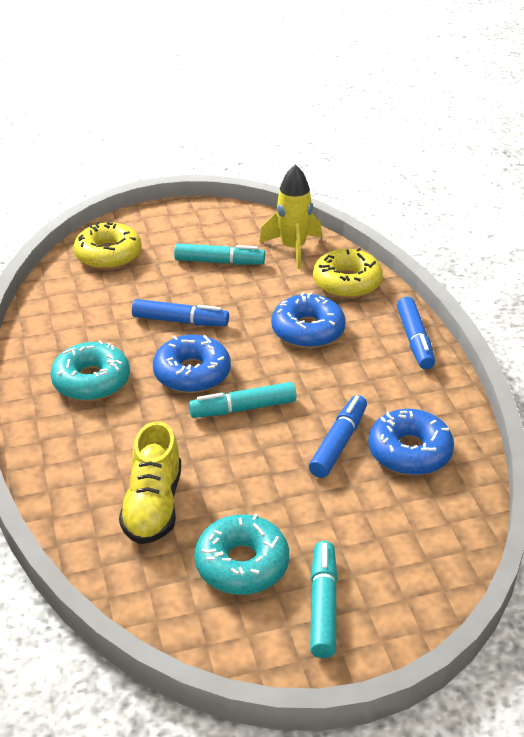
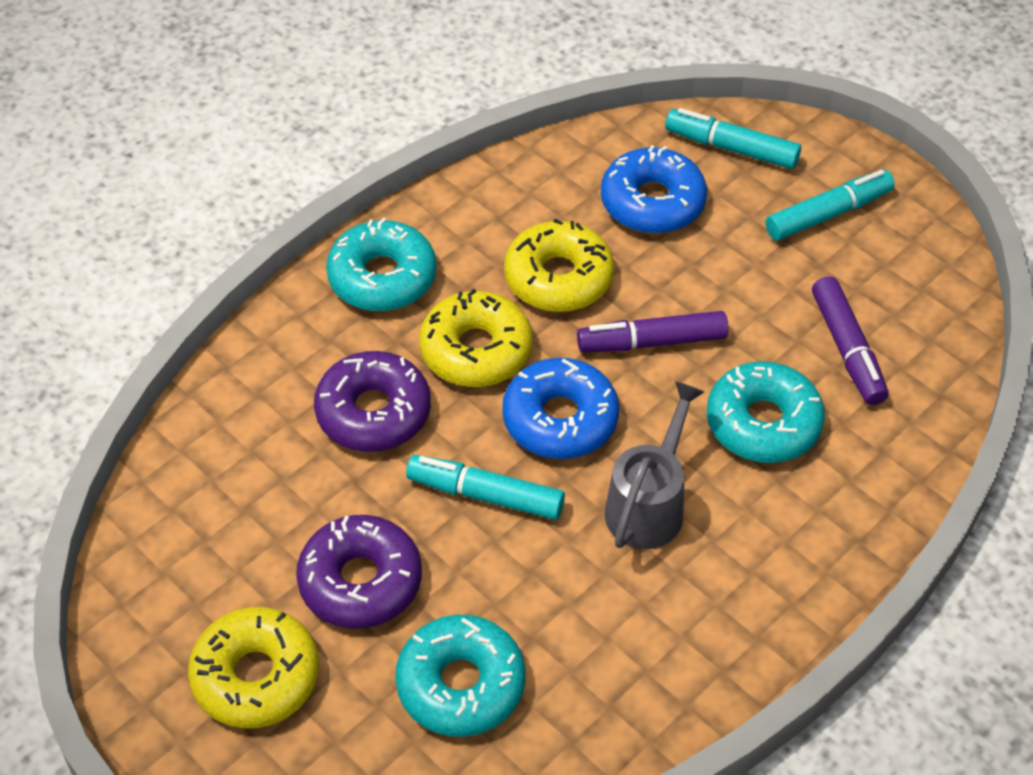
blue donut: [153,335,231,393] [271,292,346,348] [368,409,454,475] = 3 -> [502,358,619,459] [601,145,707,234] = 2
blue marker: [132,299,229,326] [309,395,367,478] [397,297,435,369] = 3 -> none = 0
grey watering can: none = 0 -> [605,381,704,549] = 1
purple donut: none = 0 -> [296,515,422,629] [314,351,431,452] = 2
purple marker: none = 0 -> [577,311,728,352] [812,276,888,405] = 2
turquoise donut: [50,340,130,401] [194,514,289,595] = 2 -> [326,218,437,311] [395,615,526,737] [707,361,825,463] = 3
yellow donut: [74,222,142,270] [313,248,383,298] = 2 -> [188,607,319,728] [419,289,533,387] [504,218,614,312] = 3
yellow rocket: [260,164,322,269] = 1 -> none = 0
yellow shoe: [119,421,181,544] = 1 -> none = 0

